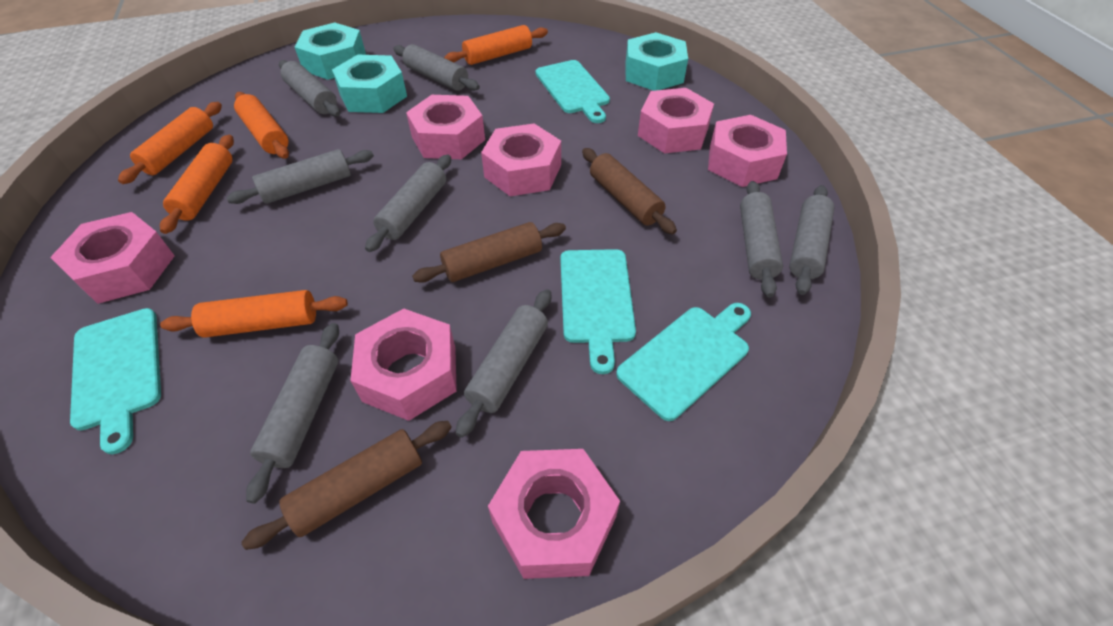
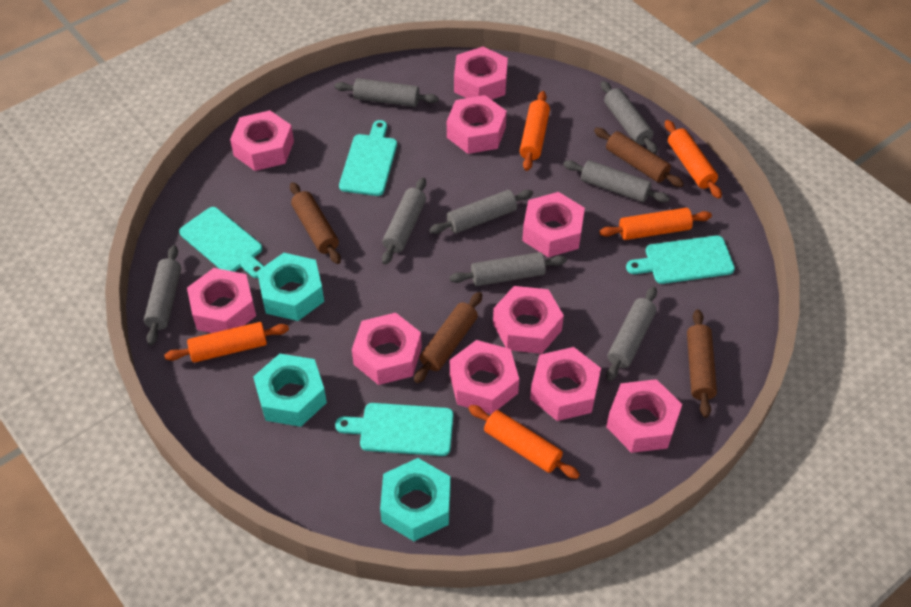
brown rolling pin: [241,421,452,550] [412,222,566,283] [582,148,677,234] = 3 -> [290,182,341,264] [414,292,482,383] [594,128,684,187] [687,309,717,418] = 4
pink nut: [50,212,175,304] [350,309,457,421] [406,95,485,159] [481,123,561,196] [488,449,620,579] [638,88,714,153] [708,115,787,187] = 7 -> [187,268,256,333] [230,110,294,171] [352,313,422,385] [447,95,507,154] [450,340,519,414] [454,47,508,100] [493,286,564,354] [522,192,585,257] [530,347,601,421] [606,379,682,453] = 10

